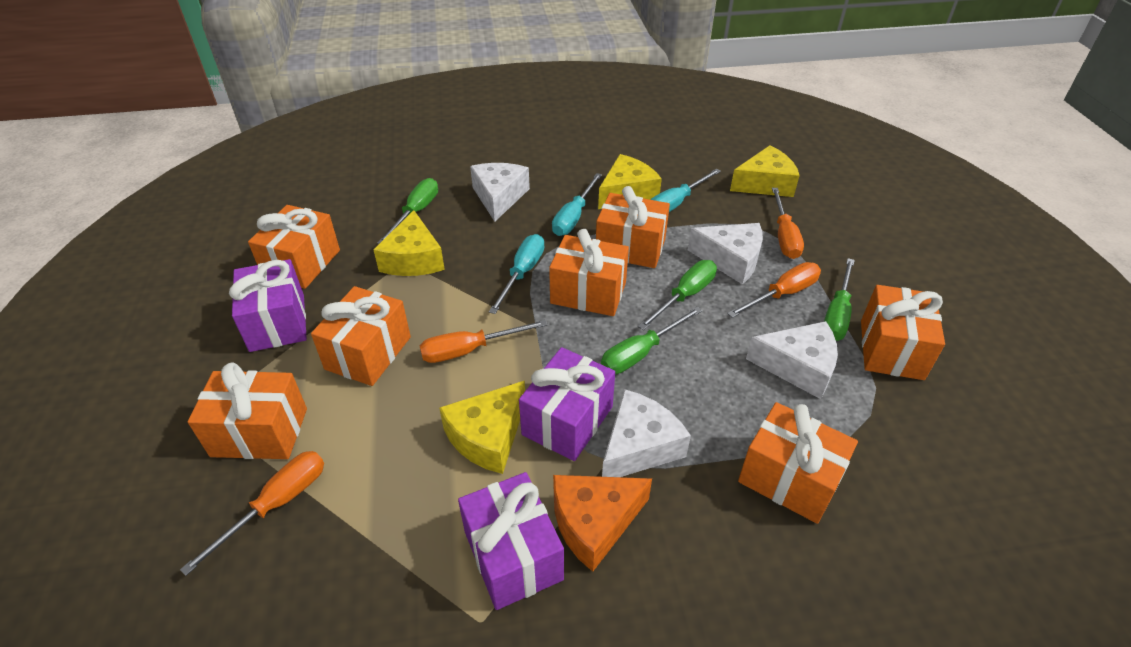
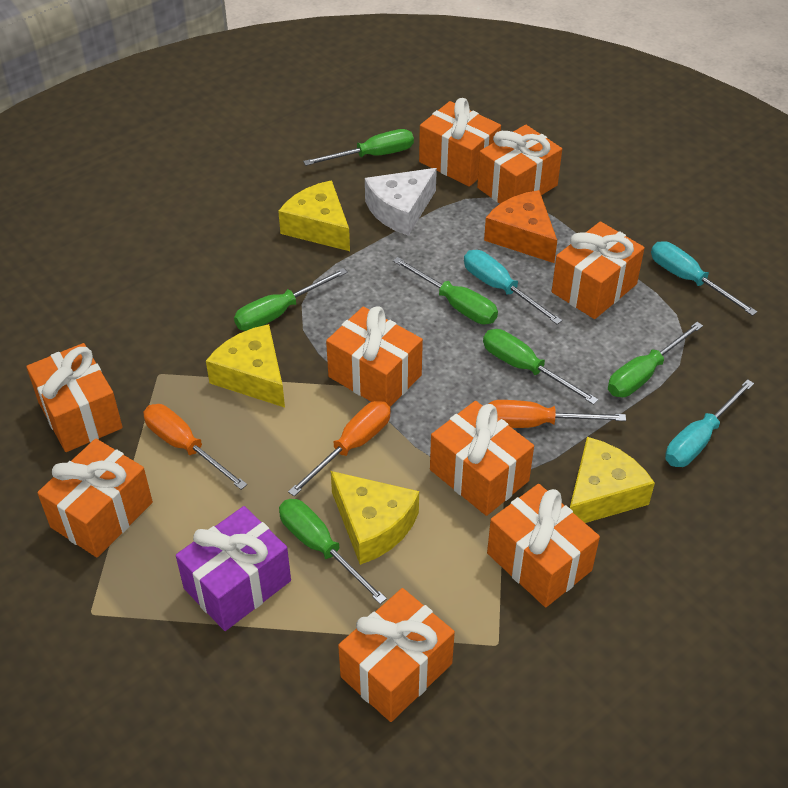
green screwdriver: [378,178,438,244] [601,307,702,374] [638,260,717,330] [824,258,855,341] = 4 -> [234,268,348,331] [279,499,387,604] [303,129,414,166] [393,257,498,324] [483,329,598,405] [608,322,703,397] = 6
orange gift: [188,362,307,459] [248,205,340,289] [311,286,411,386] [549,229,629,316] [596,186,670,268] [738,402,858,524] [861,285,945,380] = 7 -> [26,343,123,452] [37,438,153,557] [326,306,423,407] [338,588,455,722] [419,98,501,187] [430,401,534,516] [477,125,562,204] [487,484,600,607] [552,221,645,319] = 9
orange screwdriver: [180,451,324,576] [420,320,548,363] [727,262,821,318] [772,188,804,259] = 4 -> [143,404,247,490] [288,401,391,497] [489,400,626,428] = 3
purple gift: [229,259,307,352] [458,472,564,610] [519,347,615,461] = 3 -> [176,506,291,631] = 1
white cheese: [470,163,530,222] [602,389,691,477] [688,223,763,284] [746,321,838,399] = 4 -> [365,168,437,236] = 1

